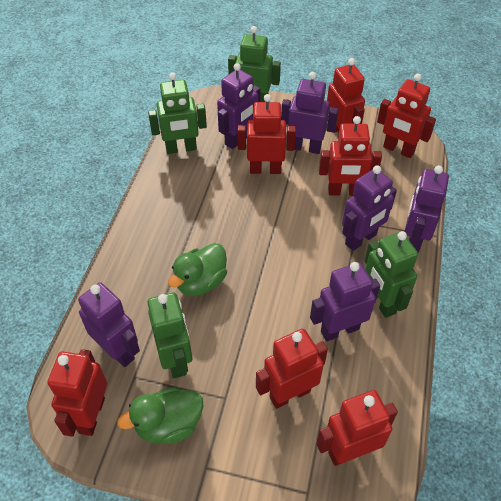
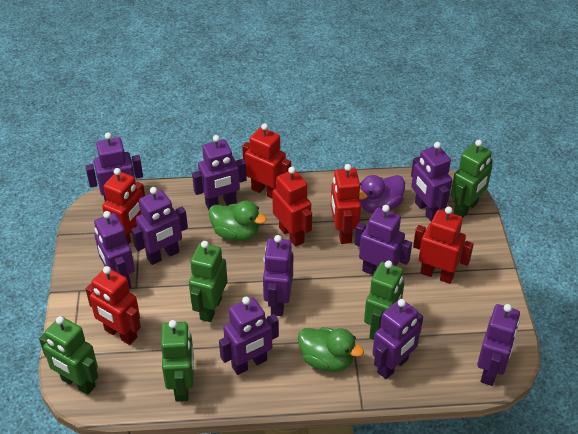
green robot: [147,293,192,378] [148,72,207,154] [228,26,281,102] [364,231,418,318] = 4 -> [39,316,98,395] [161,320,194,402] [189,241,227,322] [364,261,404,340] [451,140,493,218] = 5
purple duck: none = 0 -> [359,175,405,213] = 1
purple robot: [78,282,140,367] [217,63,261,149] [281,72,338,154] [310,262,380,342] [342,166,397,251] [405,165,449,253] = 6 -> [85,132,143,202] [94,211,135,289] [131,187,188,265] [192,135,247,210] [219,297,279,375] [263,235,293,316] [355,205,412,275] [372,299,423,379] [411,142,452,221] [477,304,520,386] = 10
red robot: [48,349,107,437] [237,94,296,174] [256,329,328,409] [316,390,398,466] [319,116,382,196] [327,58,365,136] [377,74,436,158] = 7 -> [86,266,141,345] [102,168,145,244] [242,123,291,199] [272,167,312,247] [331,164,361,244] [413,207,474,284] = 6

